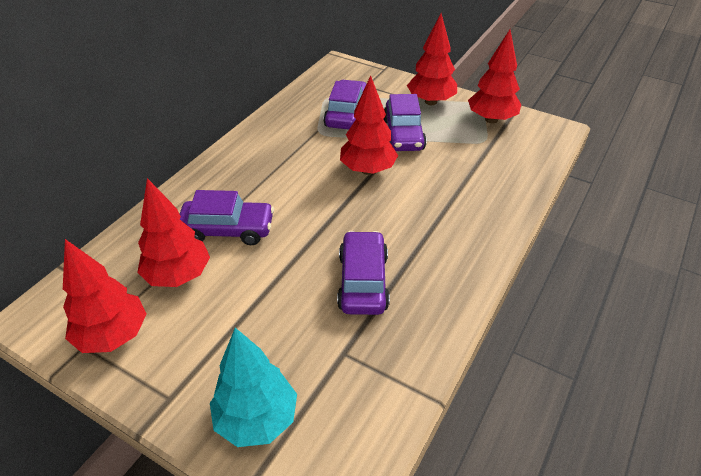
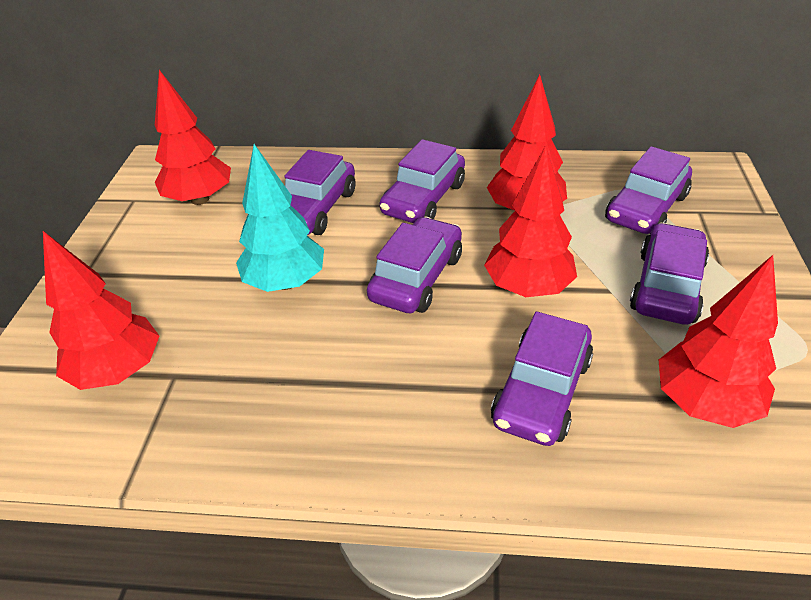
purple car: [180,190,274,245] [323,80,366,129] [337,231,390,315] [384,94,427,151] = 4 -> [285,150,355,235] [367,217,462,313] [380,139,465,223] [491,311,593,446] [605,146,692,234] [630,223,709,325] = 6

